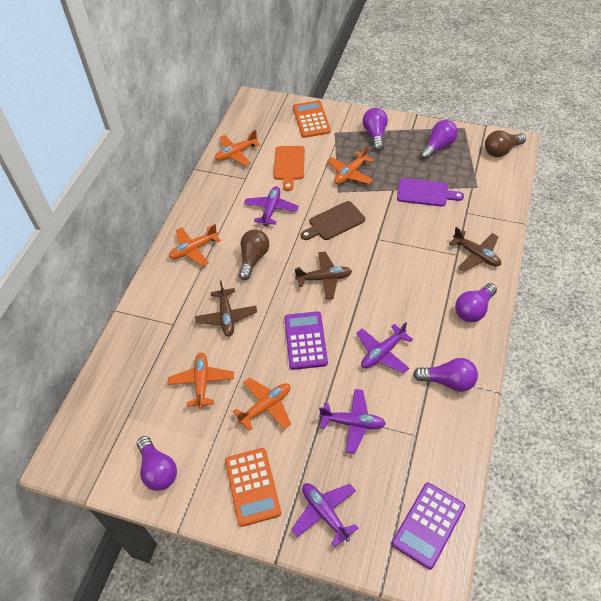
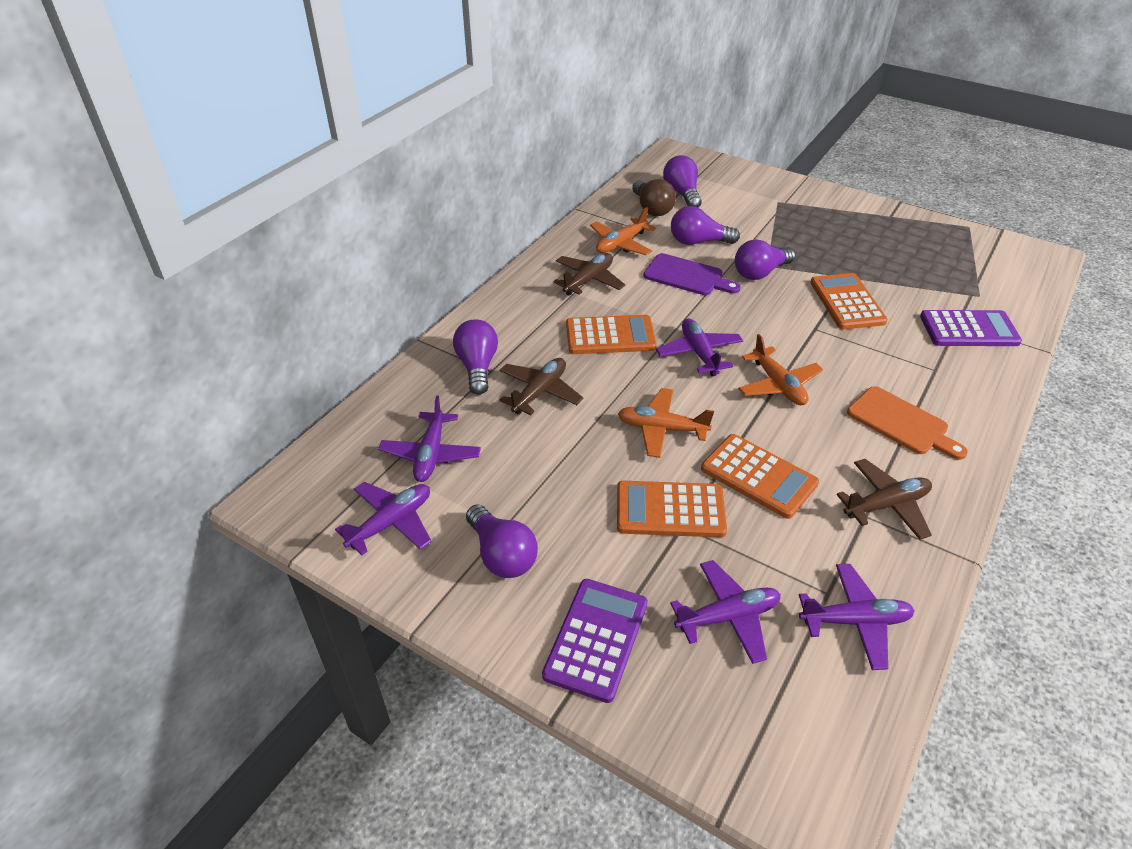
brown cutting board: [301,201,365,240] = 1 -> none = 0
brown light bulb: [239,229,269,280] [485,130,526,157] = 2 -> [632,179,676,216] = 1
orange calculator: [225,448,281,527] [293,100,331,138] = 2 -> [566,315,657,354] [617,481,727,537] [701,434,819,519] [810,273,888,330] = 4
orange plane: [168,352,234,409] [169,224,221,266] [215,130,260,166] [233,378,291,431] [327,146,374,184] = 5 -> [590,207,656,255] [618,388,714,458] [738,334,823,405] = 3
purple plane: [244,186,299,226] [291,483,358,547] [319,389,386,454] [357,322,413,374] = 4 -> [335,482,432,555] [378,395,481,482] [656,319,743,377] [670,560,781,664] [799,564,915,670] = 5

